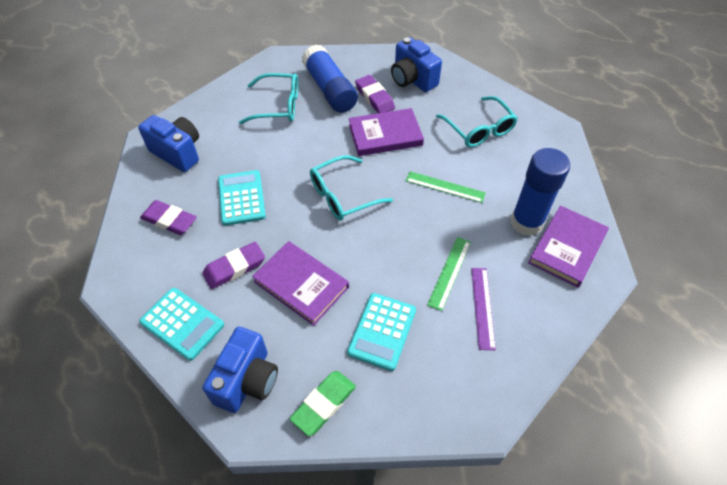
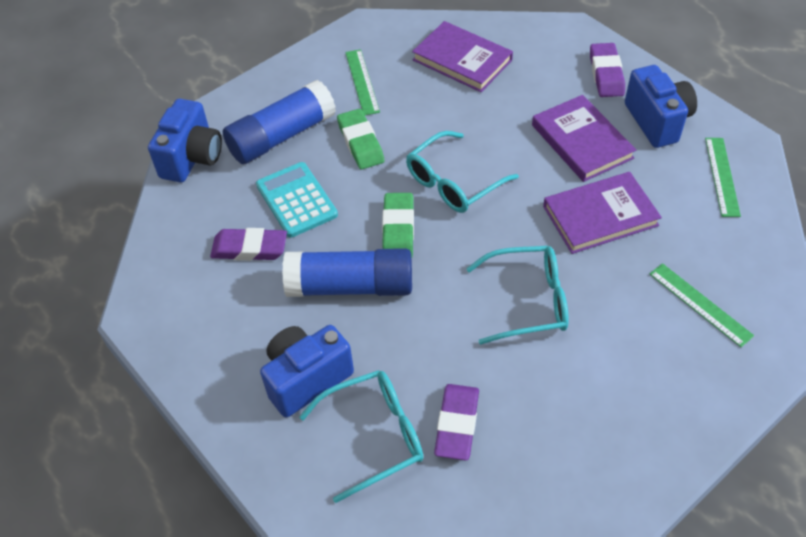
green eraser: [290,371,356,436] = 1 -> [337,109,384,169] [382,193,414,257] = 2
green ruler: [406,171,486,203] [427,237,471,311] = 2 -> [345,49,380,115] [650,263,754,347] [705,138,741,217] = 3
purple ruler: [471,268,496,350] = 1 -> none = 0
turquoise calculator: [139,288,224,361] [218,170,266,226] [347,293,416,371] = 3 -> [256,162,338,238] = 1

